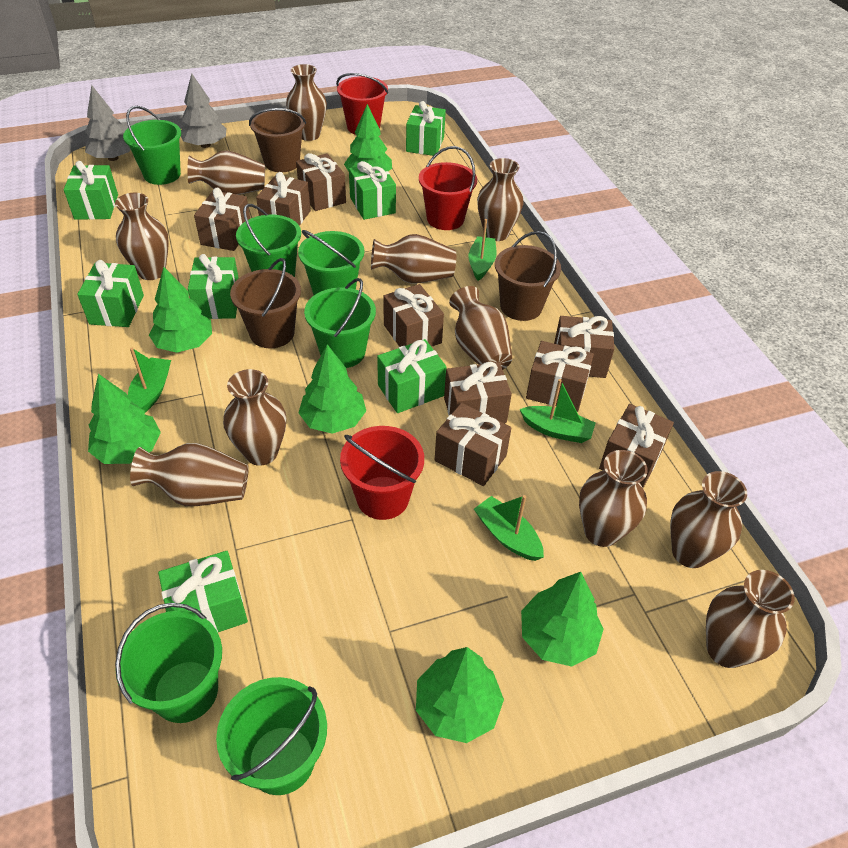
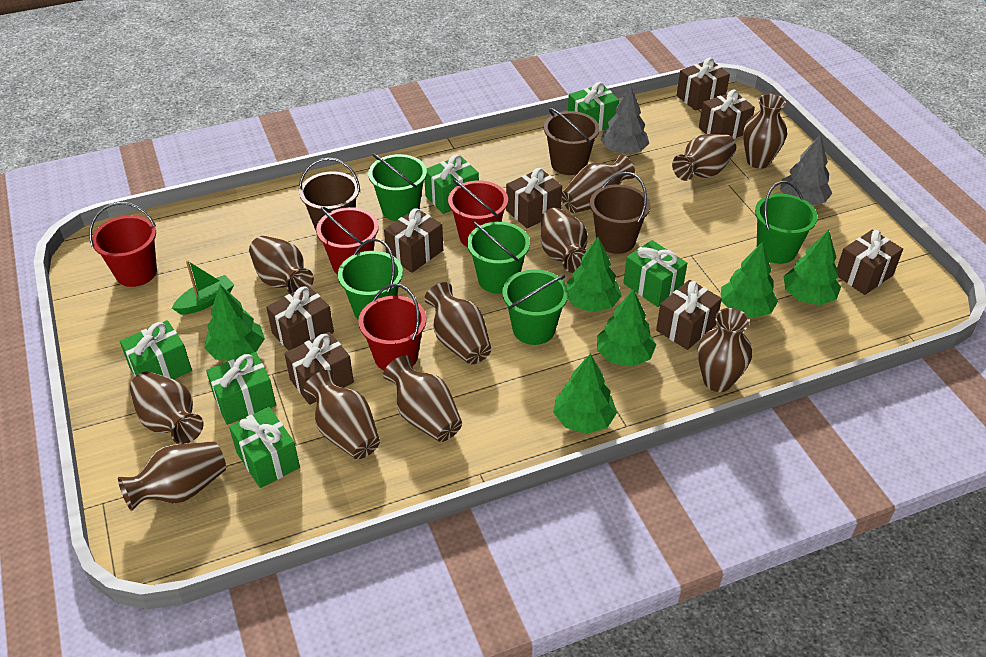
brown gift: [194,188,250,251] [256,172,311,226] [296,153,346,211] [383,284,444,347] [435,403,511,486] [444,362,512,423] [526,341,594,412] [554,316,615,378] [599,404,674,488] = 9 -> [266,285,334,351] [284,332,354,405] [384,208,443,273] [506,168,562,228] [656,280,722,350] [677,58,730,111] [699,90,755,139] [837,230,903,295] = 8
green boat: [128,348,171,413] [468,219,497,281] [474,495,544,561] [520,379,596,443] = 4 -> [172,260,234,315] = 1
green bucket: [115,603,222,723] [123,106,181,185] [216,677,327,795] [236,204,301,277] [298,230,364,295] [304,278,376,368] = 6 -> [338,238,403,320] [368,153,427,221] [467,221,530,294] [503,269,569,345] [755,181,818,264] = 5
green gift: [64,161,118,220] [77,260,144,327] [158,551,248,632] [188,254,239,319] [349,161,396,220] [377,339,446,413] [406,101,446,156] = 7 -> [120,320,192,379] [206,352,276,425] [229,407,300,488] [425,155,479,214] [568,82,619,131] [623,240,687,307] = 6
red bucket: [336,73,388,135] [340,426,424,520] [419,146,477,230] = 3 -> [89,202,157,287] [316,207,379,275] [358,284,426,371] [448,179,508,247] = 4

